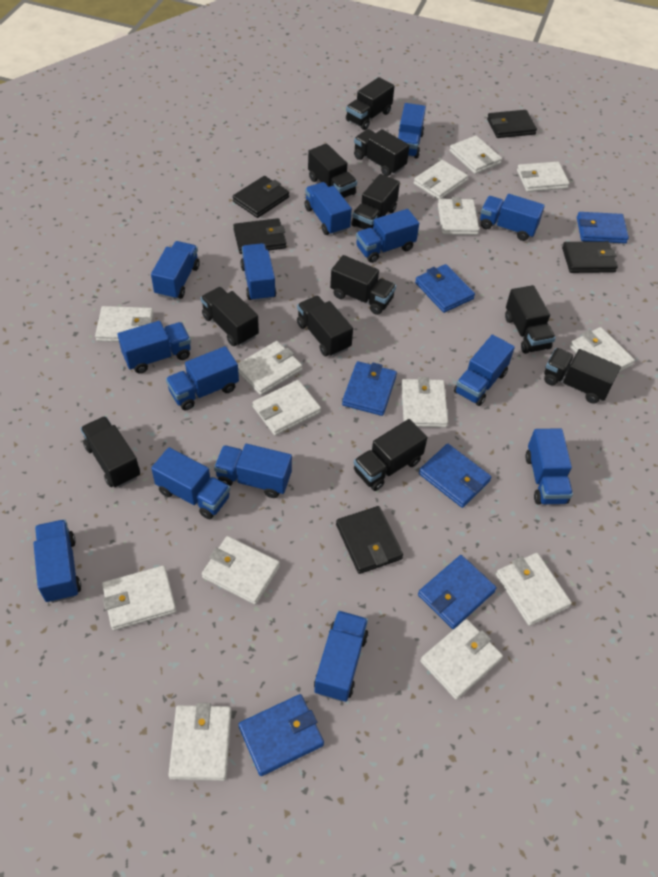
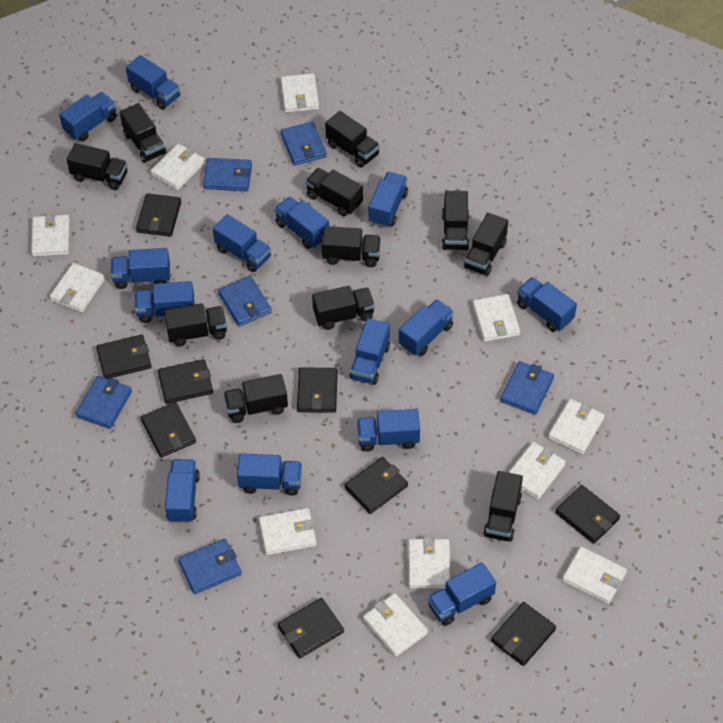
black wallet: [233,176,289,218] [233,218,286,254] [336,506,403,574] [487,110,537,138] [562,241,618,273] = 5 -> [96,335,151,379] [136,193,181,237] [141,402,196,457] [158,359,213,404] [277,598,344,658] [297,367,338,413] [345,457,408,514] [491,602,556,666] [556,485,620,544] = 9
white wallet: [95,306,154,342] [102,566,176,631] [168,703,232,781] [202,536,280,605] [238,341,302,395] [253,380,321,436] [401,377,448,428] [414,160,468,200] [420,619,503,700] [438,197,479,235] [449,136,502,174] [496,553,572,626] [517,162,570,192] [569,327,635,373] = 14 -> [31,213,70,257] [49,263,105,313] [150,143,205,190] [259,508,316,555] [281,73,319,113] [363,593,428,657] [408,536,450,589] [472,294,520,342] [508,442,566,500] [548,399,605,454] [562,547,627,604] = 11

